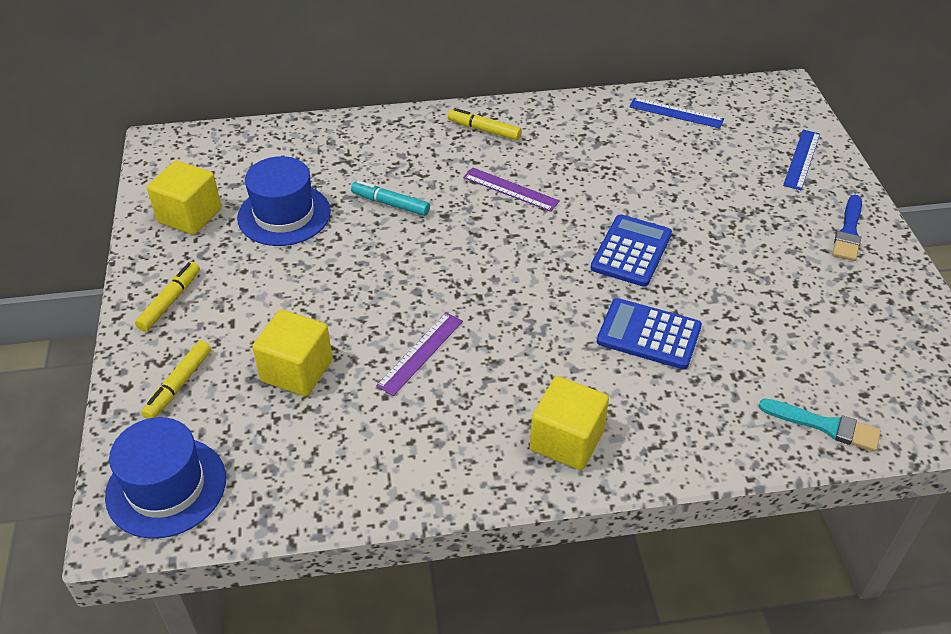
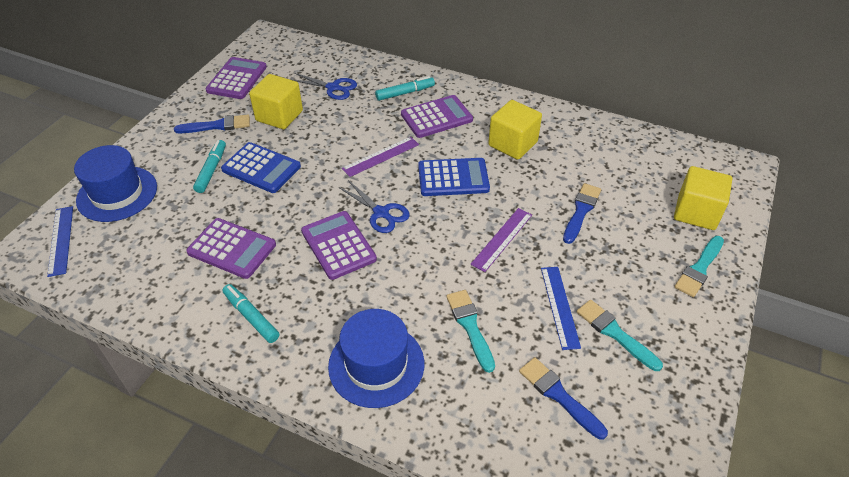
blue brush: [832,195,862,261] = 1 -> [174,115,250,133] [519,357,608,440] [563,183,601,244] = 3
blue scissors: none = 0 -> [290,73,357,100] [339,180,410,233] = 2
purple calculator: none = 0 -> [186,218,276,279] [205,57,267,99] [301,211,377,280] [401,95,473,138] = 4
turquoise brush: [758,398,881,452] = 1 -> [446,290,495,373] [577,300,663,371] [674,236,724,297] = 3
turquoise marker: [351,181,430,216] = 1 -> [193,140,226,193] [222,284,279,343] [375,76,435,101] = 3
yellow marker: [135,262,200,332] [141,340,211,419] [448,108,522,140] = 3 -> none = 0

